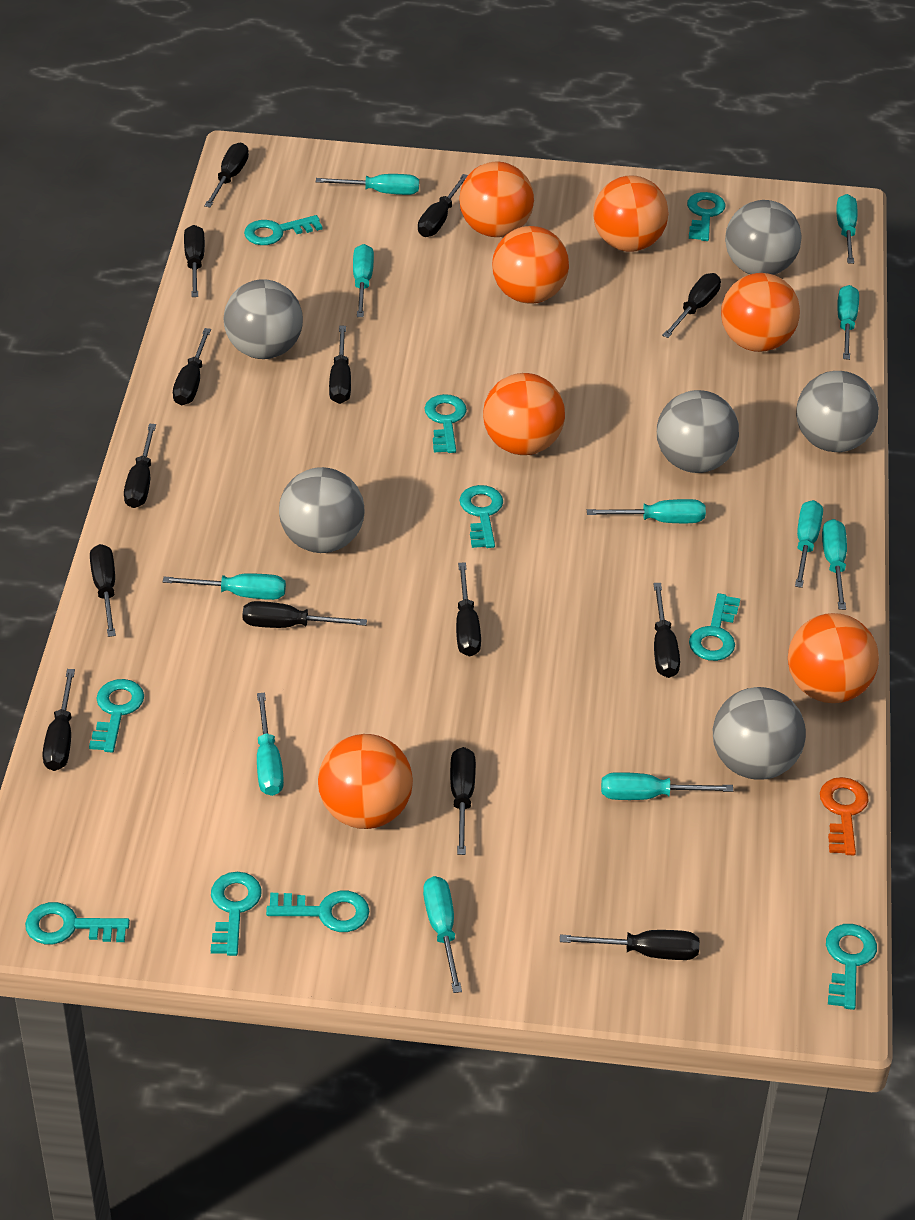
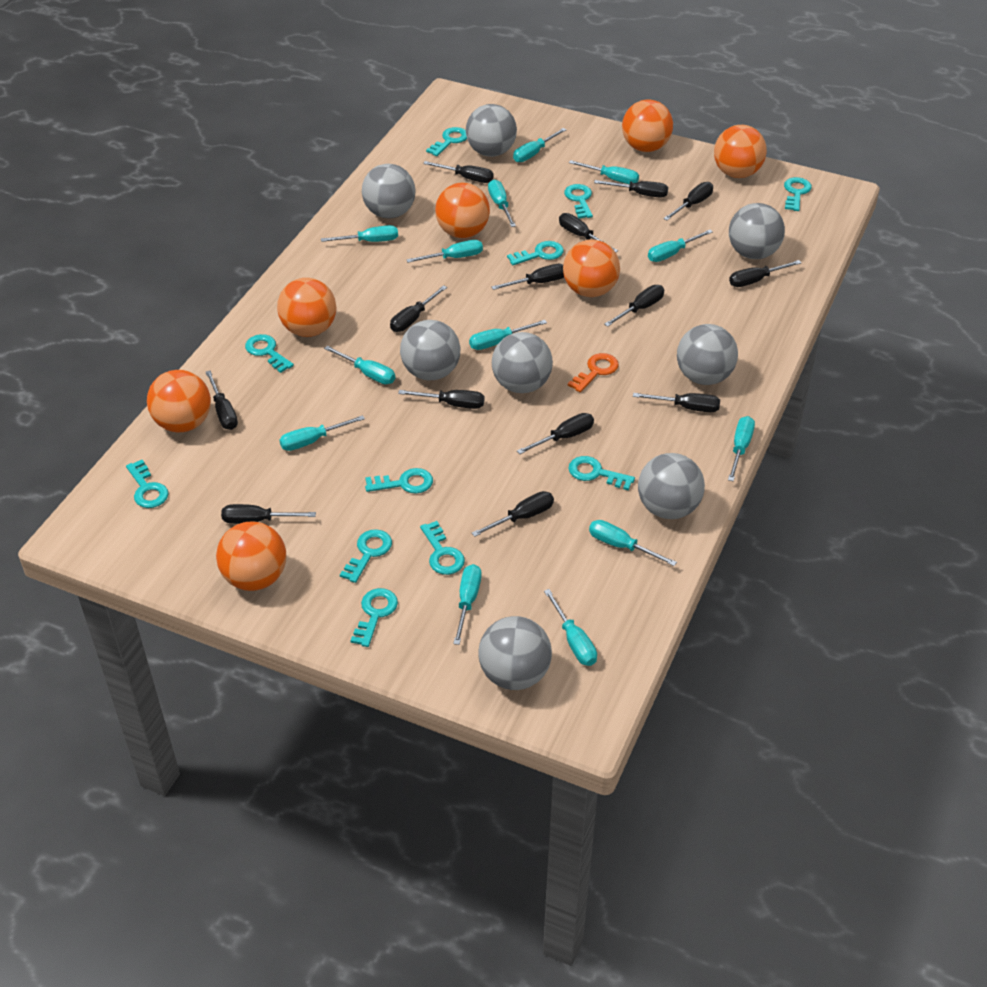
grey ball: [224,279,303,359] [279,467,365,553] [657,390,739,473] [713,687,806,780] [725,200,802,275] [796,371,879,452] = 6 -> [362,164,416,218] [400,320,461,380] [466,104,517,157] [478,616,552,690] [492,332,553,393] [638,453,705,519] [677,324,738,385] [729,203,785,259] = 8
turquoise key: [25,902,130,944] [89,679,144,752] [211,872,262,956] [244,215,323,245] [266,891,369,932] [424,394,467,453] [459,485,503,548] [687,192,725,241] [689,593,740,661] [826,924,877,1010] = 10 -> [126,460,169,508] [245,334,294,373] [340,529,392,583] [350,588,398,647] [365,468,433,494] [420,521,465,575] [426,127,467,156] [507,241,564,265] [564,184,593,218] [568,456,635,490] [784,177,812,211] = 11
turquoise screwdriver: [163,573,286,600] [257,693,284,796] [316,174,419,195] [353,244,374,317] [423,876,462,993] [587,499,706,523] [601,772,733,800] [795,500,823,588] [822,519,847,610] [836,194,857,264] [837,285,859,360] = 11 -> [279,415,365,451] [321,225,398,242] [324,346,395,384] [406,240,483,263] [453,564,481,645] [469,320,547,350] [488,180,516,227] [513,128,566,162] [544,589,597,666] [569,160,639,184] [589,520,677,566] [648,230,713,262] [728,416,755,481] = 13

